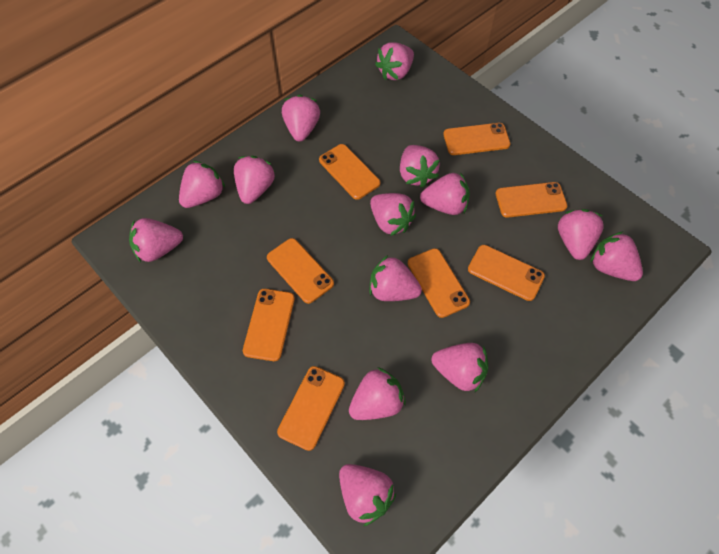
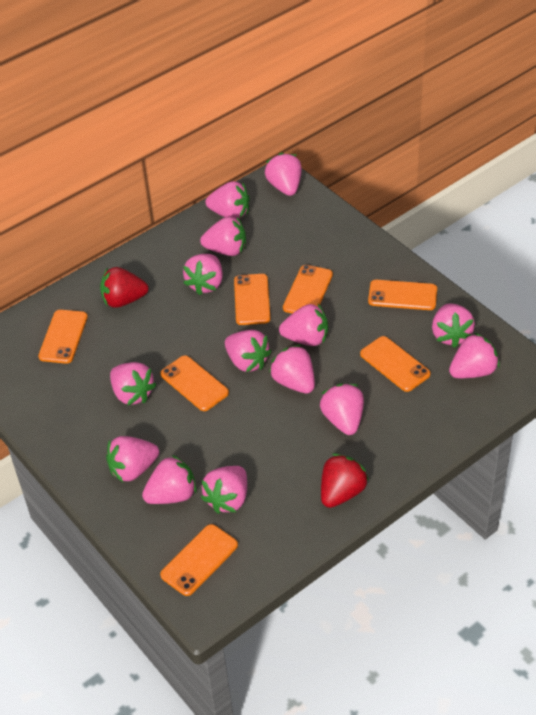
orange phone: [243,289,295,361] [267,238,334,304] [277,366,345,451] [319,144,380,200] [408,248,470,318] [443,123,510,155] [468,245,545,301] [496,182,567,218] = 8 -> [38,310,88,364] [160,355,229,411] [160,524,238,596] [234,274,270,325] [283,265,333,314] [360,336,430,392] [368,280,437,310] = 7
red strawberry: none = 0 -> [100,267,149,308] [321,454,369,508] = 2

